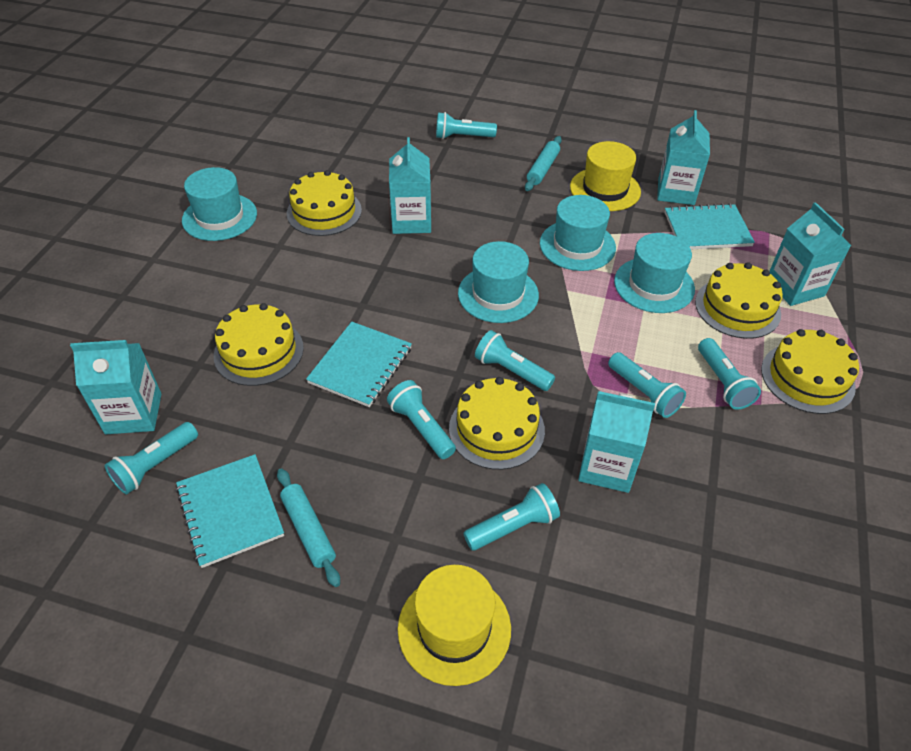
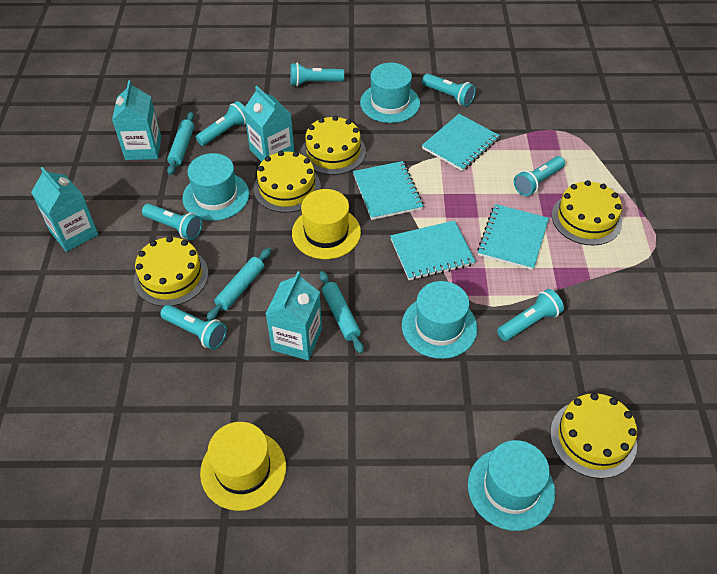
turquoise carton: [70,340,161,434] [389,137,431,234] [578,391,655,493] [657,110,710,205] [770,202,851,306] = 5 -> [31,167,98,252] [112,80,161,160] [244,86,294,162] [266,271,322,360] = 4
turquoise notebook: [176,454,284,568] [306,322,412,407] [664,203,755,249] = 3 -> [353,161,423,220] [390,220,476,280] [422,114,500,171] [477,204,549,270] = 4
turquoise rolling pin: [277,468,340,587] [525,136,562,191] = 2 -> [167,112,194,175] [206,248,271,321] [320,271,364,354] = 3

